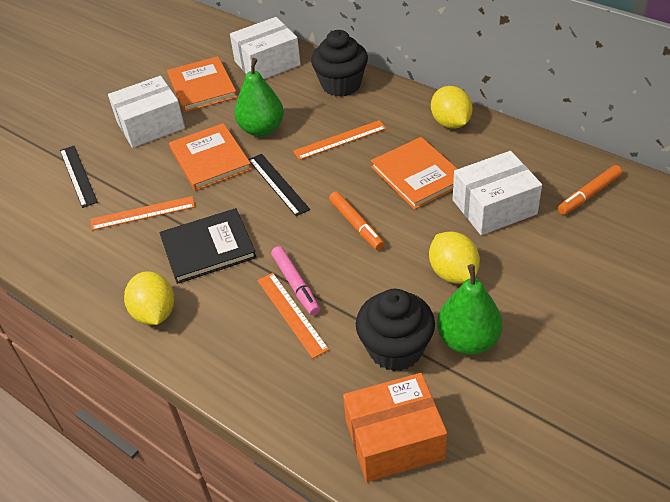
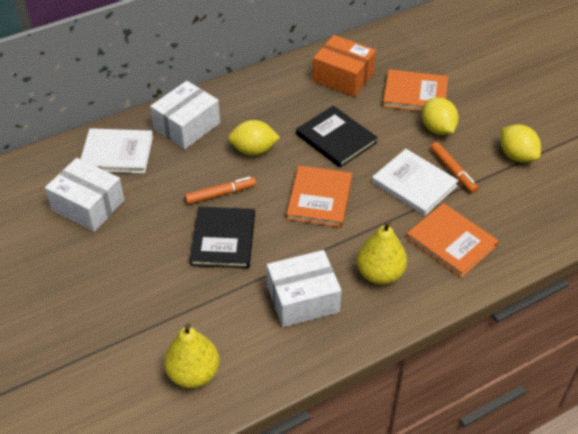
black book: [160,208,257,284] = 1 -> [190,207,255,268] [296,106,378,168] = 2
black cupcake: [311,30,368,97] [356,289,435,371] = 2 -> none = 0
black ruler: [60,146,98,208] [248,154,310,216] = 2 -> none = 0
green pear: [235,58,284,137] [437,264,503,355] = 2 -> none = 0
orange ruler: [91,196,195,230] [257,273,329,358] [293,120,386,160] = 3 -> none = 0
pink marker: [271,246,320,315] = 1 -> none = 0
white book: none = 0 -> [81,128,153,173] [372,149,459,216] = 2
yellow pear: none = 0 -> [164,323,220,388] [356,220,407,285] = 2

